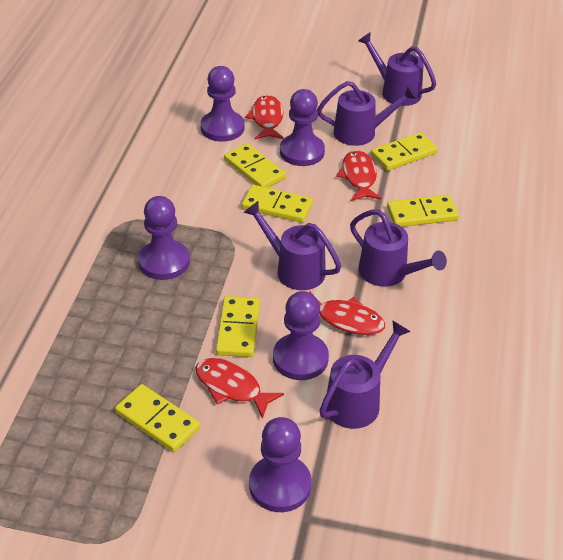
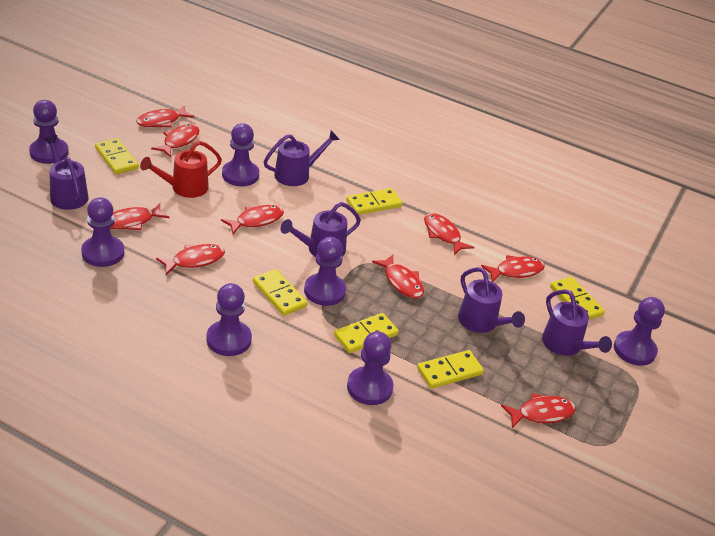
purple pawn: [138,196,190,280] [200,66,245,142] [249,417,312,512] [273,291,329,380] [280,89,325,166] = 5 -> [29,100,69,164] [81,197,124,267] [206,283,252,356] [222,123,259,186] [304,237,346,306] [347,331,393,405] [614,297,665,366] = 7
red fish: [196,358,284,419] [245,95,283,139] [310,292,385,335] [336,150,381,201] = 4 -> [109,203,170,230] [136,106,194,127] [151,124,200,158] [156,244,225,275] [221,205,284,234] [372,254,424,299] [424,213,474,255] [481,255,545,282] [501,393,576,428] = 9
red watering can: none = 0 -> [140,141,222,198] = 1

